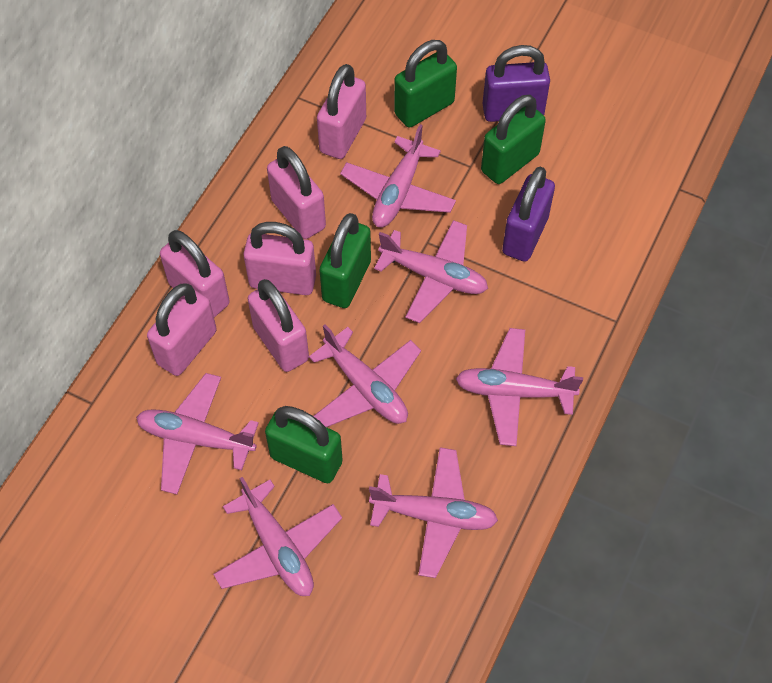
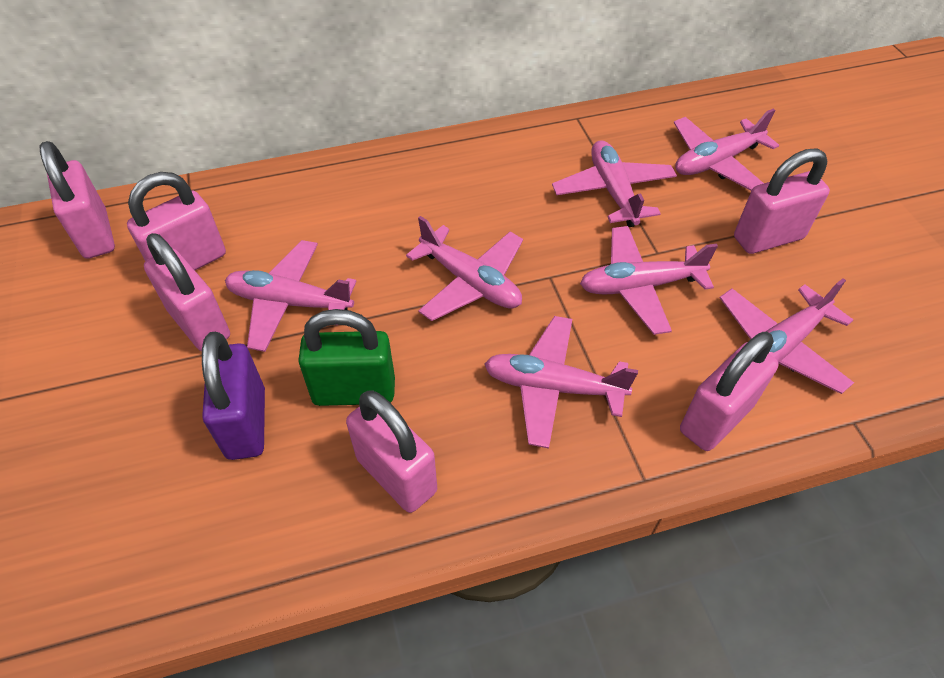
green padlock: [265,406,343,483] [319,213,371,308] [394,40,457,128] [481,95,546,184] = 4 -> [298,309,395,406] = 1
purple padlock: [482,45,550,122] [502,167,555,262] = 2 -> [202,332,265,460] = 1

